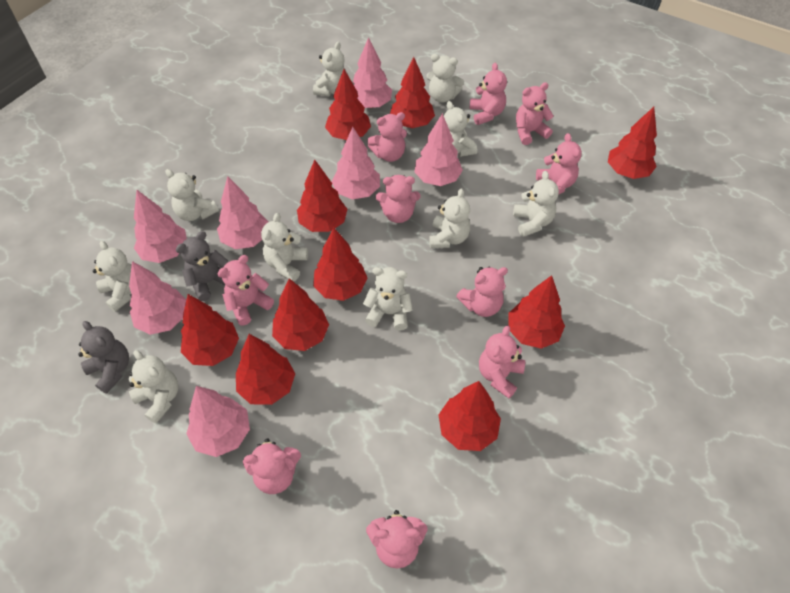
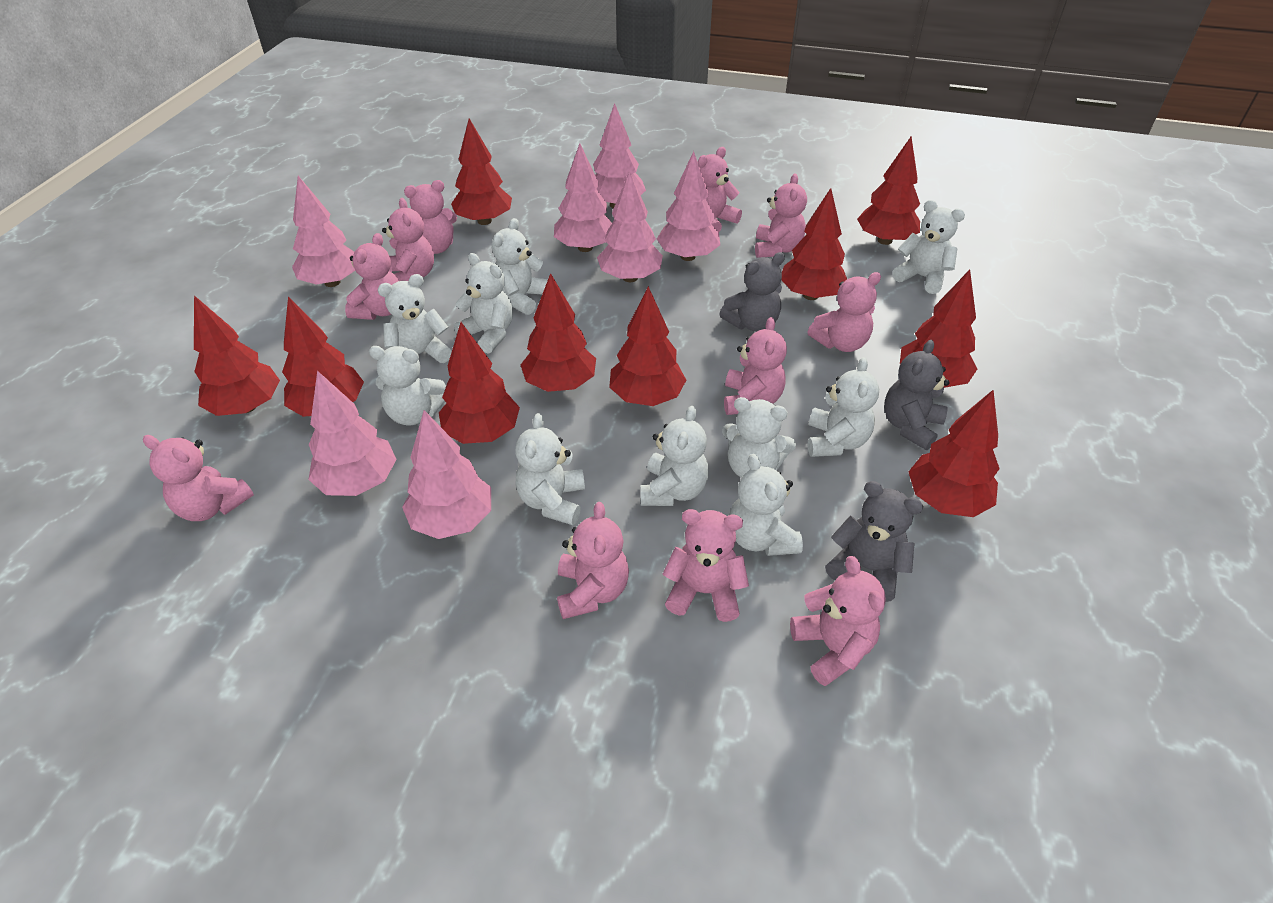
grey teddy bear: [78,321,129,394] [176,231,228,301] = 2 -> [719,252,785,332] [825,481,924,602] [884,340,950,450] = 3
pink teddy bear: [218,255,274,325] [243,438,301,494] [366,510,427,568] [367,112,407,162] [376,175,420,223] [456,267,508,317] [470,63,507,125] [479,325,525,398] [516,82,554,145] [536,133,582,195] = 10 -> [143,435,254,521] [345,233,399,320] [382,198,434,281] [404,180,457,254] [557,502,629,619] [663,509,749,622] [698,147,742,232] [724,317,787,415] [755,174,807,258] [790,556,886,686] [808,272,881,352] = 11

